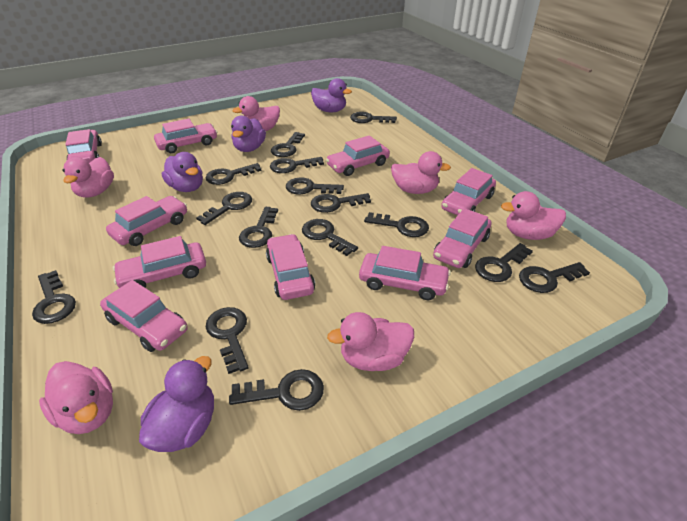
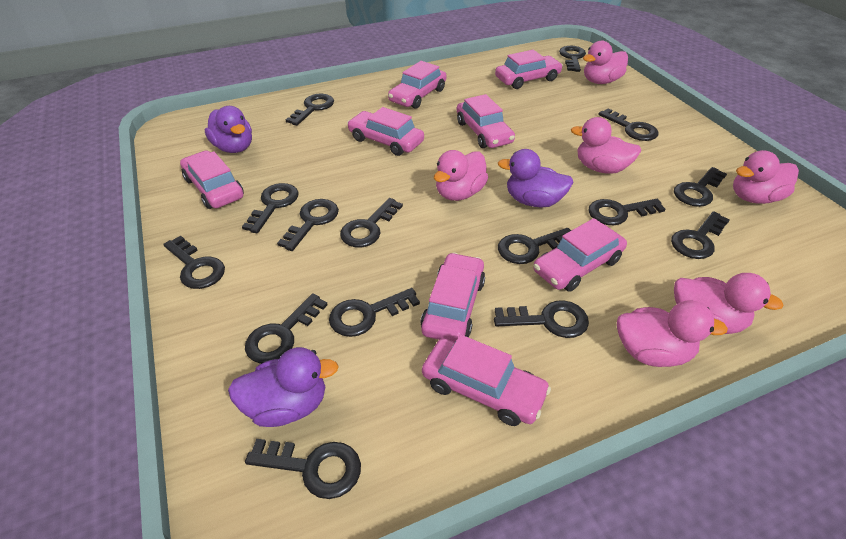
pink car: [65,129,102,163] [100,280,188,352] [106,196,187,246] [113,236,206,288] [154,119,217,153] [266,234,315,300] [326,135,390,176] [359,246,451,300] [433,208,491,268] [441,168,496,216] = 10 -> [180,150,244,209] [347,107,424,156] [388,61,447,109] [420,252,485,342] [422,335,551,426] [456,94,515,148] [495,50,563,89] [533,218,627,292] = 8
purple duck: [139,356,214,452] [162,152,203,192] [231,116,266,152] [311,78,352,112] = 4 -> [204,106,252,153] [228,347,339,427] [498,149,573,208] = 3

